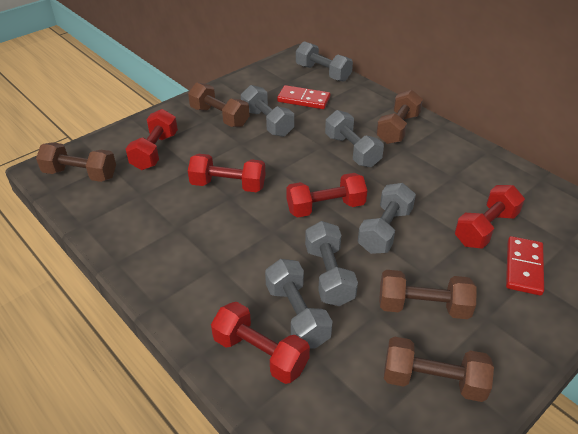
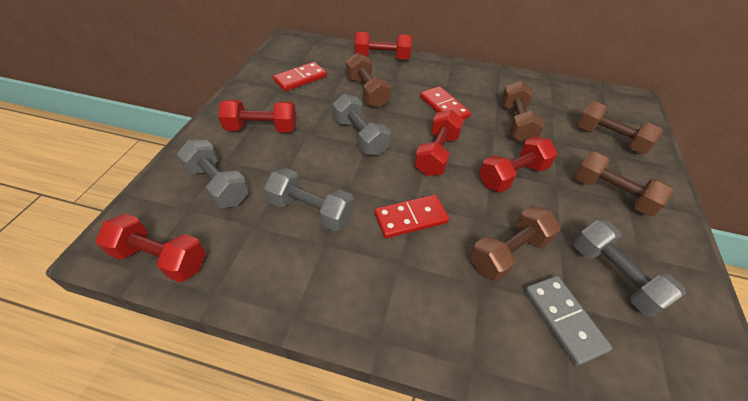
grey domino: none = 0 -> [525,276,612,366] = 1
grey dumbbell: [241,85,294,137] [265,259,333,349] [296,41,353,82] [305,221,358,306] [325,110,384,167] [358,183,416,254] = 6 -> [177,140,249,208] [264,168,354,231] [333,94,390,155] [573,220,686,317] = 4
red domino: [277,85,330,109] [506,236,544,296] = 2 -> [273,62,327,91] [374,195,449,238] [420,86,471,120] = 3

